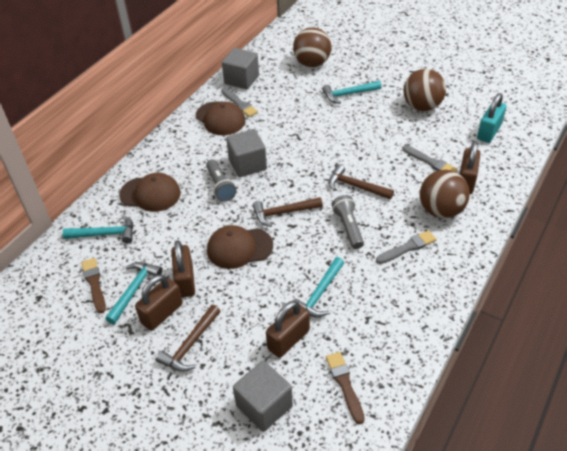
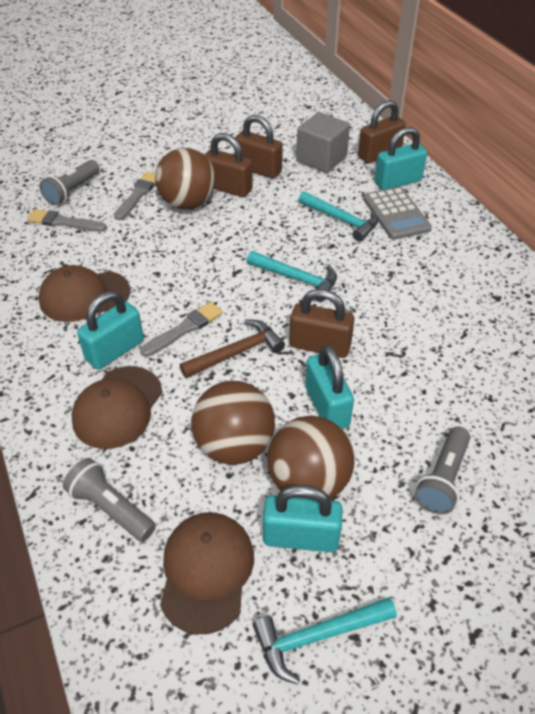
brown brush: [81,258,106,314] [326,352,365,424] = 2 -> none = 0
brown hammer: [156,305,220,372] [253,197,323,227] [329,164,394,199] = 3 -> [180,320,285,378] = 1
grey calculator: none = 0 -> [363,187,432,240] = 1
grey cube: [222,48,259,90] [226,129,267,177] [233,361,293,432] = 3 -> [296,112,350,173] = 1
grey flashlight: [206,159,237,202] [332,195,364,249] = 2 -> [39,160,100,205] [63,458,156,542] [415,426,470,514] = 3
turquoise hammer: [63,215,133,243] [105,262,162,324] [293,257,344,318] [322,81,381,104] = 4 -> [247,251,337,302] [253,597,397,685] [298,191,379,242] = 3
turquoise padlock: [477,93,507,143] = 1 -> [77,291,144,370] [263,485,343,552] [305,345,354,429] [375,127,427,190] = 4

